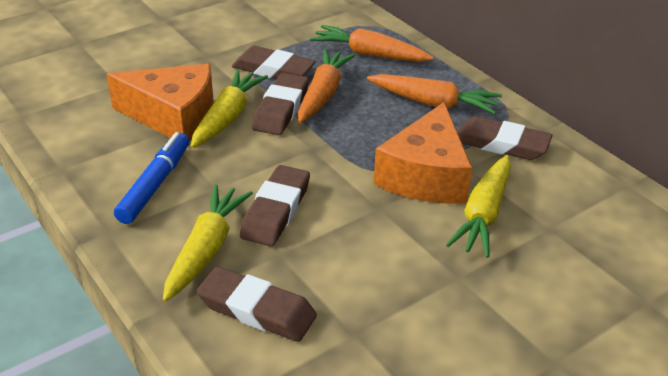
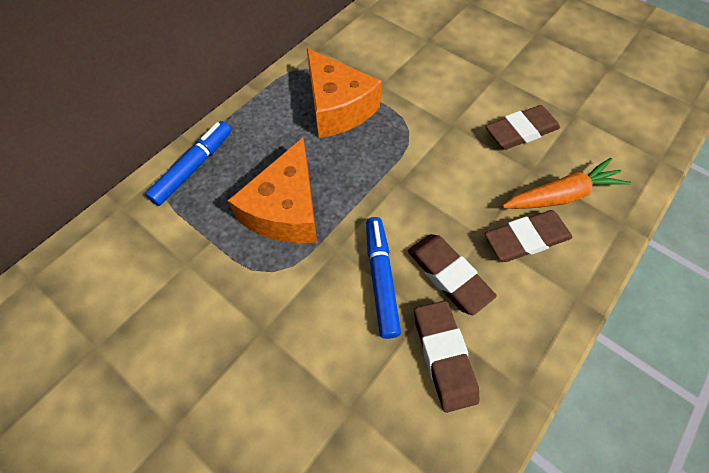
blue marker: [114,132,189,224] = 1 -> [145,121,231,206] [366,217,401,339] = 2
brown eraser: [197,267,317,342] [232,46,316,79] [240,165,310,246] [252,73,309,135] [458,116,552,160] = 5 -> [408,234,497,315] [414,301,479,413] [485,105,560,150] [485,210,572,262] = 4
orange carrot: [298,49,355,123] [310,25,434,62] [367,74,502,114] = 3 -> [502,158,631,209] = 1
yellow carrot: [163,184,253,302] [190,69,268,149] [446,155,511,258] = 3 -> none = 0

